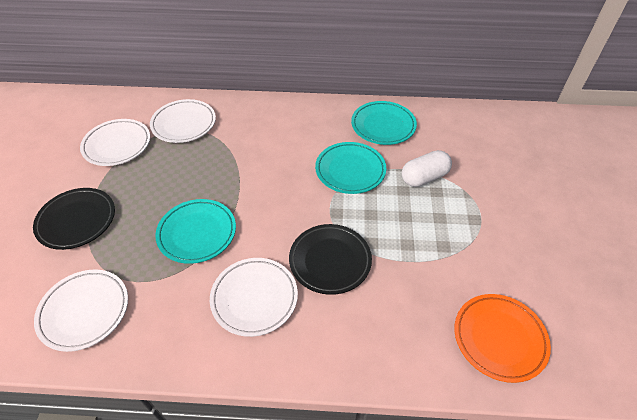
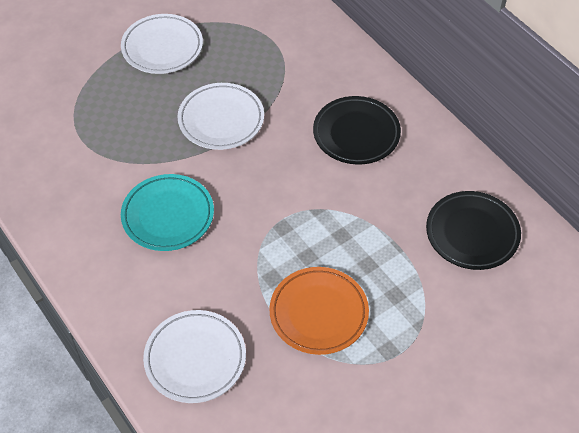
turquoise plate: [155,199,236,264] [315,142,386,194] [351,101,417,145] = 3 -> [121,174,214,251] = 1
white capsule: [402,150,452,187] = 1 -> none = 0
white plate: [34,270,128,352] [80,119,150,166] [150,99,216,143] [210,258,298,337] = 4 -> [121,14,203,74] [143,310,246,403] [177,83,264,150] = 3

